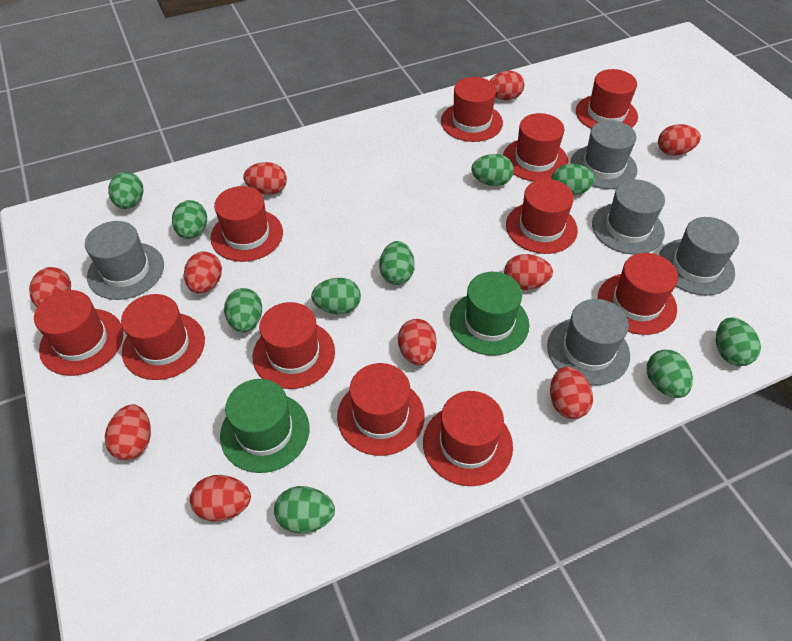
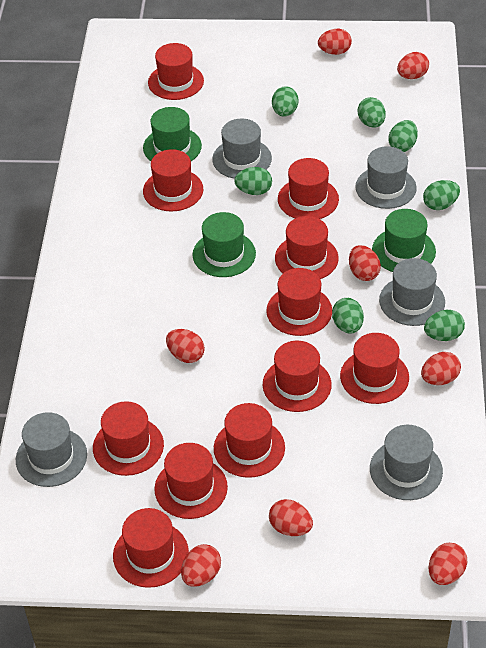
green egg: [109,172,143,209] [172,200,207,239] [224,288,262,333] [274,486,335,533] [311,278,361,314] [379,241,415,285] [471,154,514,186] [551,164,595,196] [647,350,693,398] [716,318,761,366] = 10 -> [234,167,272,195] [272,86,299,117] [332,298,364,334] [358,97,386,128] [388,120,418,152] [423,180,460,210] [424,310,465,341] = 7
green hat: [220,379,309,473] [450,272,529,355] = 2 -> [143,107,202,161] [193,212,256,277] [372,209,436,272] = 3
red egg: [29,267,71,307] [105,404,151,460] [184,251,222,293] [190,475,251,521] [243,162,287,195] [398,319,437,365] [490,71,524,100] [504,254,553,290] [550,367,593,419] [658,124,701,156] = 10 -> [166,329,205,363] [181,544,221,586] [269,499,313,536] [318,29,352,55] [349,245,381,281] [397,52,429,79] [421,352,461,385] [428,543,467,585] = 8

